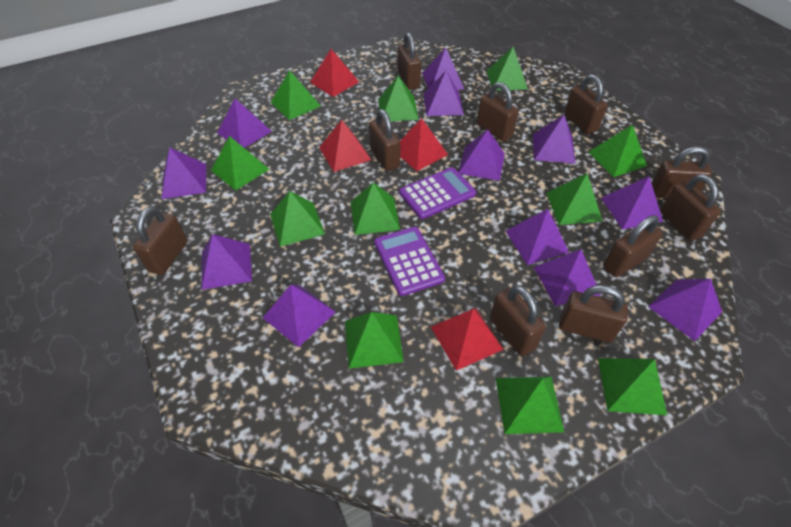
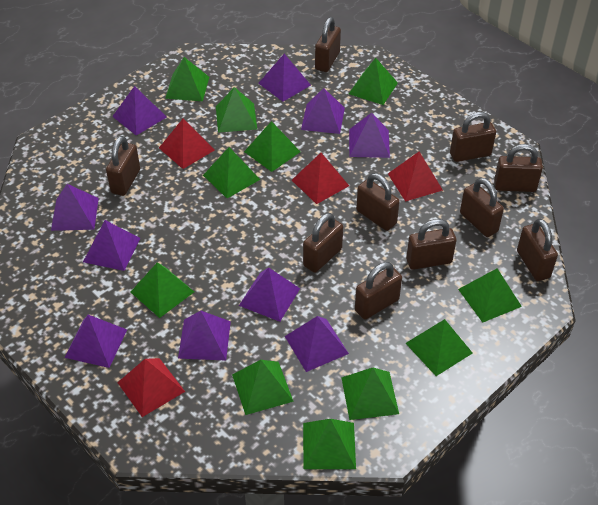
purple calculator: [374,227,445,296] [399,167,476,219] = 2 -> none = 0
purple pyramid: [162,147,206,199] [201,234,252,290] [217,98,272,148] [263,285,335,347] [422,48,464,90] [424,71,464,116] [459,130,505,181] [505,209,569,265] [533,115,576,164] [534,249,601,306] [601,176,663,230] [648,279,722,341] = 12 -> [51,184,99,231] [64,315,127,368] [83,220,140,271] [112,86,167,136] [178,311,231,361] [239,267,300,322] [258,54,311,102] [285,316,349,372] [301,88,345,134] [349,113,390,158] = 10

